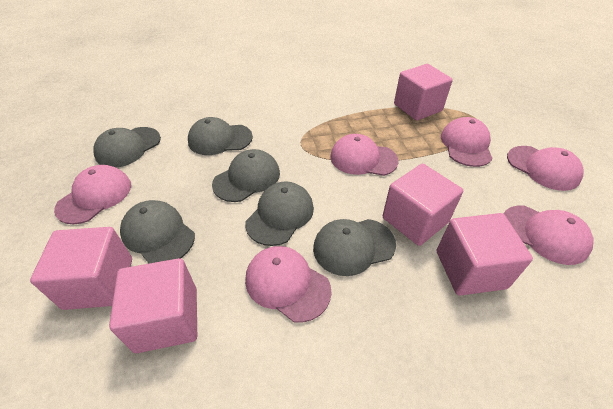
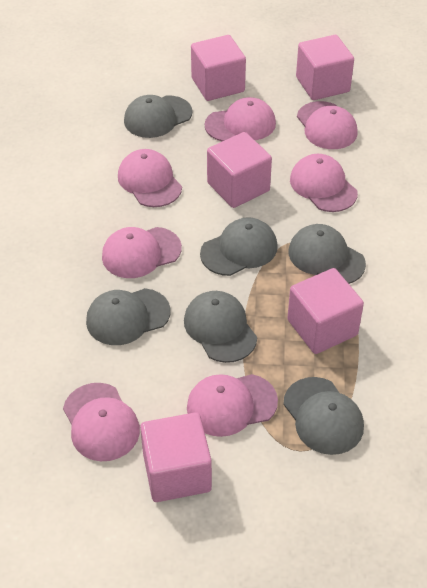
pink cap: [54,165,131,224] [245,246,332,323] [330,134,399,176] [441,117,493,167] [503,206,593,265] [507,146,584,191] = 6 -> [63,383,140,461] [102,227,182,278] [118,149,182,207] [187,374,278,437] [205,97,276,141] [290,154,358,212] [297,101,358,149] = 7

